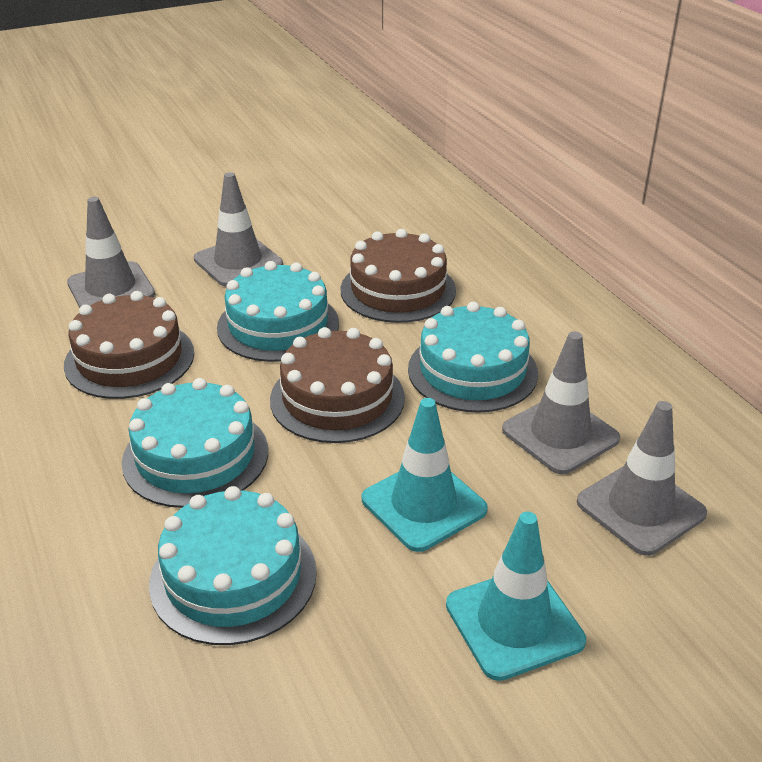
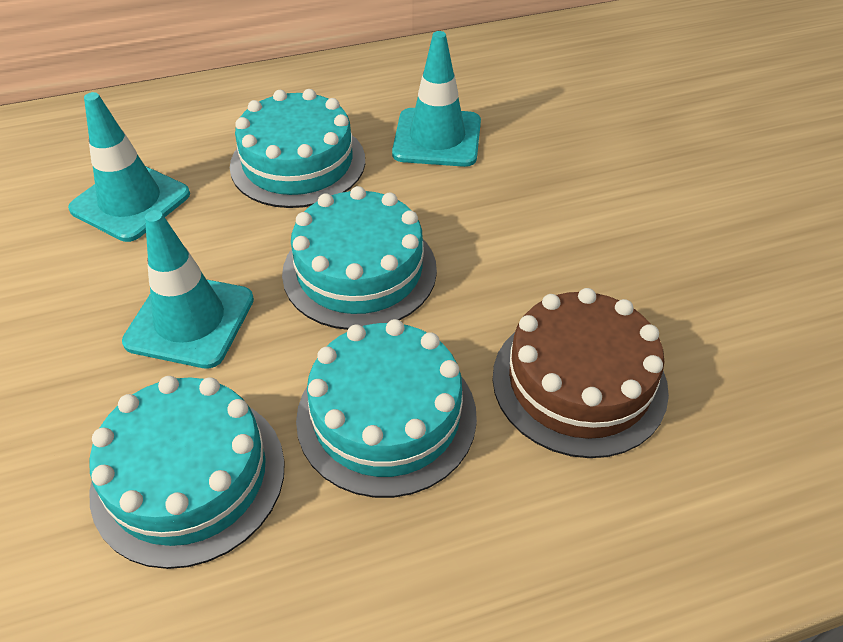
brown cake: [64,291,194,399] [270,327,405,443] [341,229,456,323] = 3 -> [492,288,669,458] = 1
grey traffic cone: [67,197,155,308] [194,172,283,286] [502,331,620,474] [577,401,707,556] = 4 -> none = 0
turquoise traffic cone: [362,398,488,552] [446,512,586,681] = 2 -> [68,92,190,242] [122,210,254,369] [392,31,481,167] = 3

